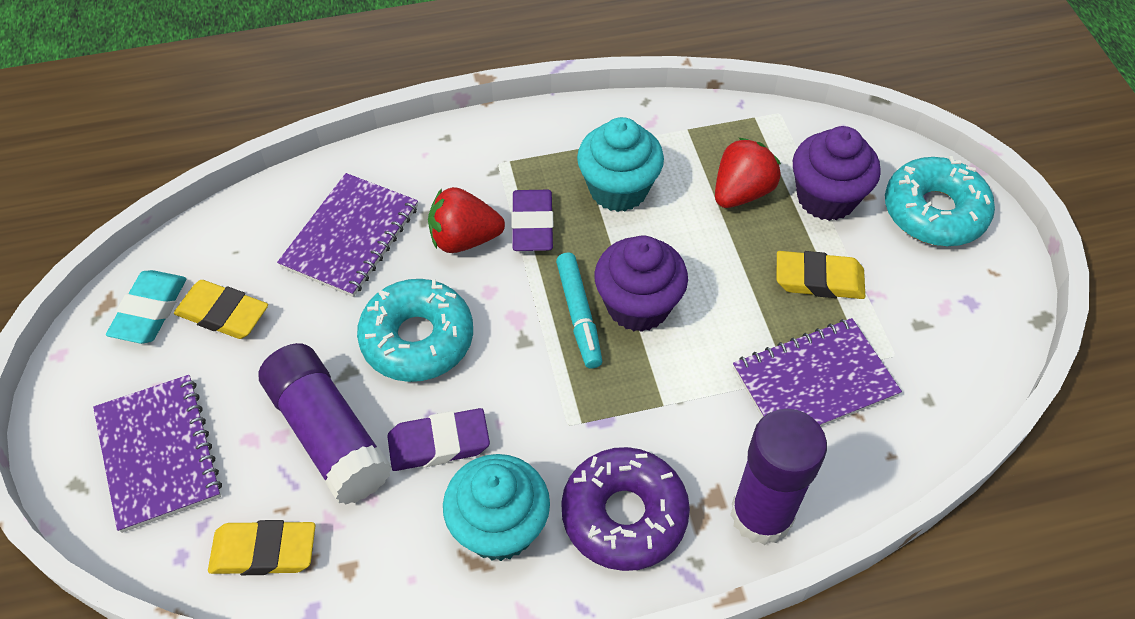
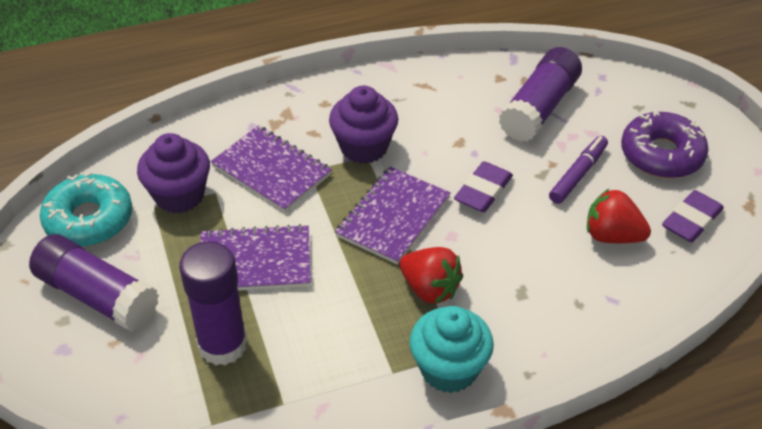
purple glue stick: [259,343,392,505] [730,409,827,545] = 2 -> [29,234,159,332] [179,241,247,366] [499,47,582,142] = 3
purple marker: none = 0 -> [549,136,608,204] = 1
turquoise cupcake: [443,454,550,561] [577,117,664,212] = 2 -> [410,306,494,393] = 1
turquoise donut: [357,279,473,382] [885,156,995,246] = 2 -> [40,172,132,247] = 1
turquoise eraser: [106,270,186,344] = 1 -> none = 0
turquoise marker: [556,253,602,369] = 1 -> none = 0
yellow eraser: [174,280,268,339] [208,520,315,575] [777,251,865,299] = 3 -> none = 0

